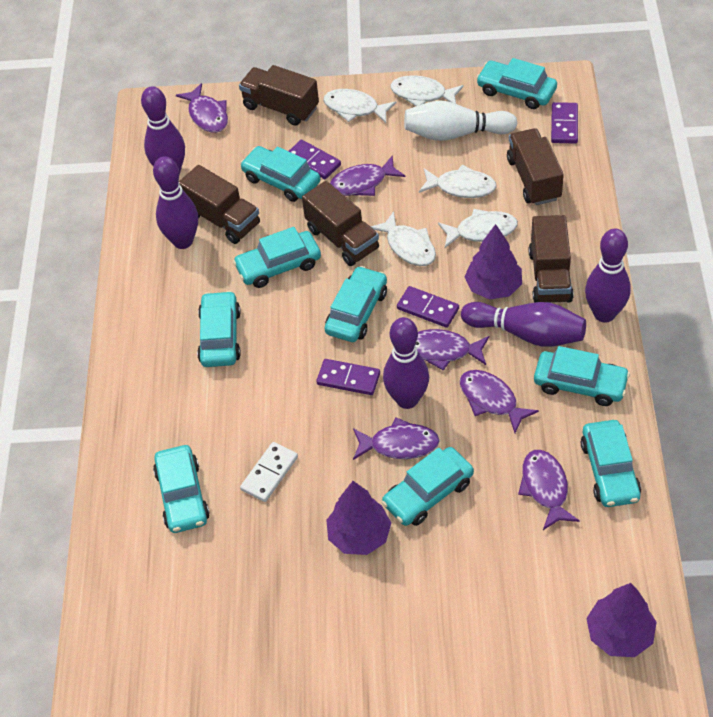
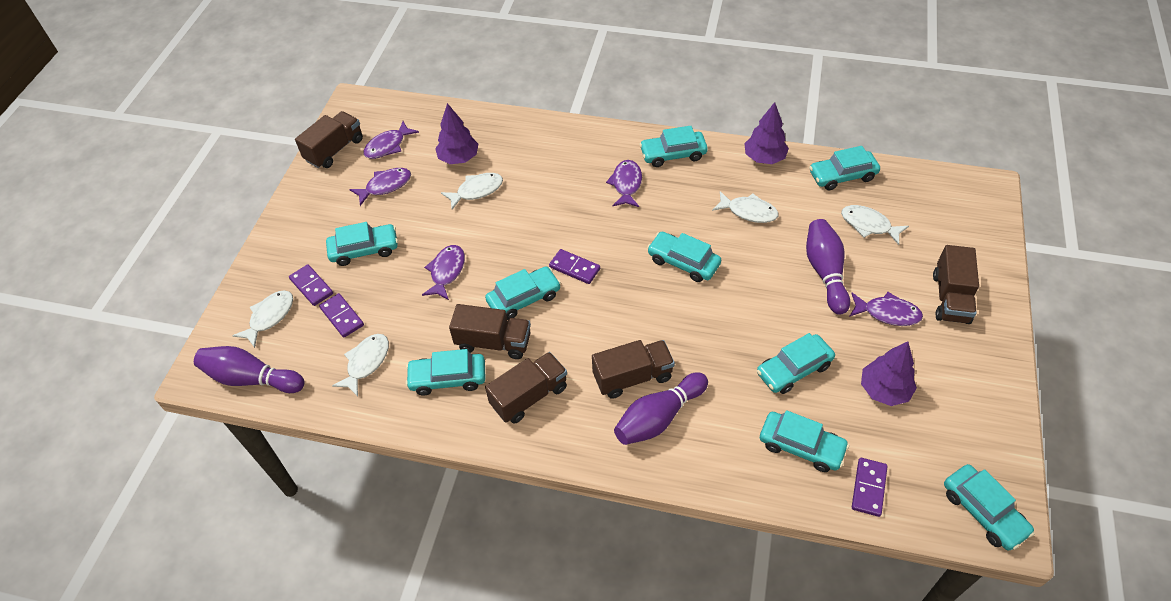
purple bowling pin: [141,86,185,174] [153,156,198,249] [383,317,429,409] [461,302,586,347] [585,228,631,323] = 5 -> [194,346,304,393] [614,372,708,445] [806,219,850,315] = 3
purple fish: [176,83,228,133] [330,155,405,196] [353,417,440,460] [415,329,489,371] [460,370,539,433] [518,450,580,530] = 6 -> [349,168,411,206] [363,121,419,159] [422,245,465,300] [606,160,642,207] [849,292,923,326] = 5
white bowling pin: [404,100,517,141] = 1 -> none = 0
white domino: [240,442,298,502] = 1 -> none = 0

